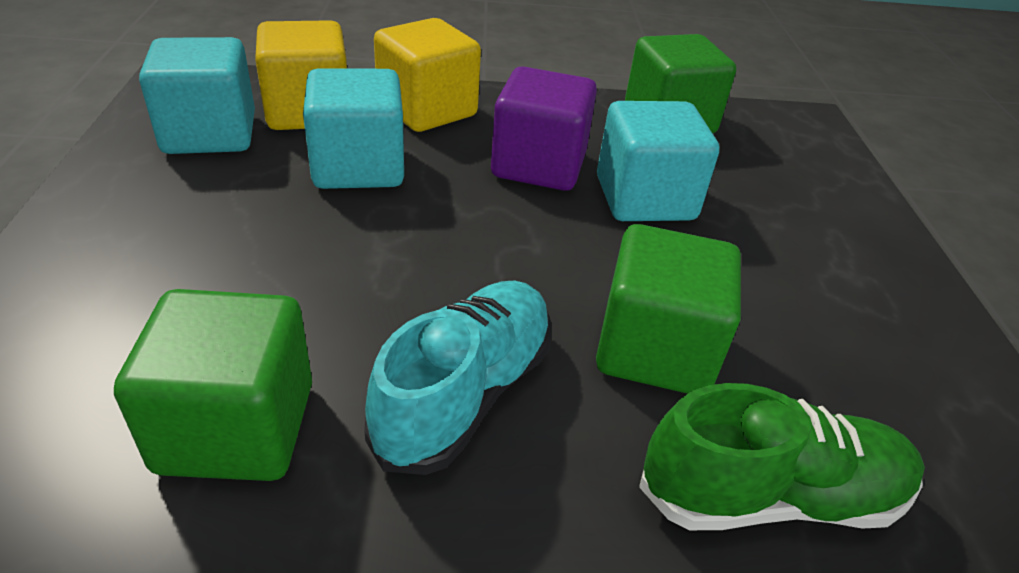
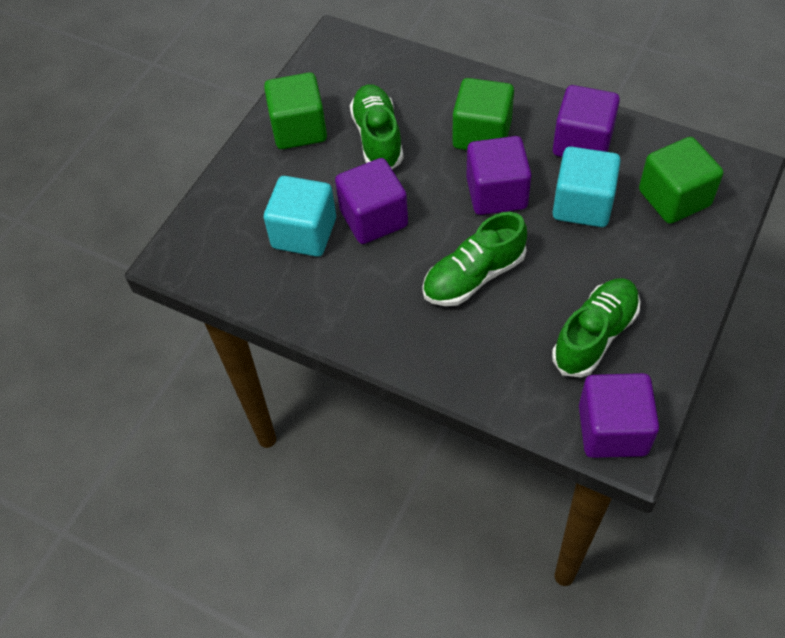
green shoe: [639,383,925,530] = 1 -> [350,84,404,169] [422,212,527,306] [552,278,640,377] = 3
purple cube: [491,66,597,191] = 1 -> [335,158,408,244] [466,136,532,215] [553,85,620,157] [579,373,659,458] = 4
turquoise cube: [139,37,255,154] [303,68,404,189] [597,101,719,221] = 3 -> [264,176,336,257] [553,146,621,227] = 2
turquoise shoe: [364,280,552,475] = 1 -> none = 0
yellow cube: [255,20,347,130] [374,18,481,132] = 2 -> none = 0

